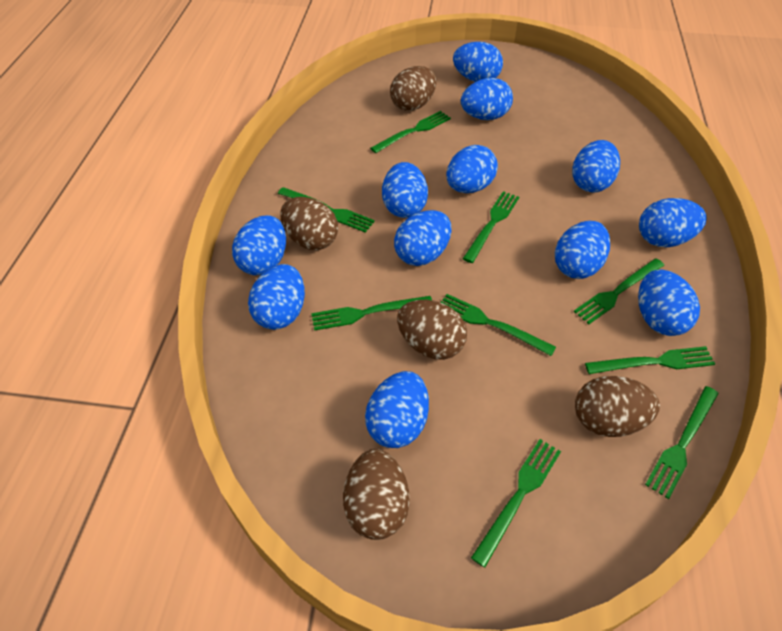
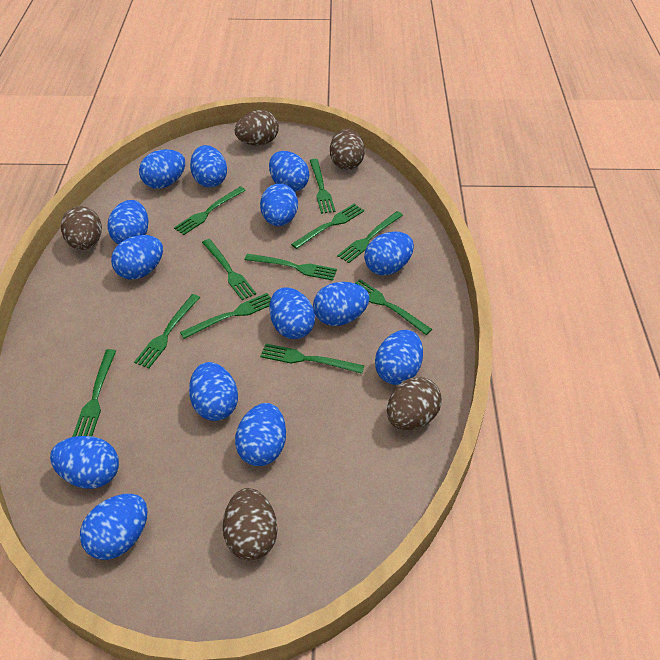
blue egg: [232,215,286,275] [248,264,305,330] [365,371,429,448] [382,162,428,218] [394,210,451,266] [446,145,498,193] [453,42,503,82] [461,78,513,120] [555,221,610,279] [572,140,620,192] [638,269,700,336] [639,198,707,247] = 12 -> [50,436,119,489] [80,494,148,560] [107,200,149,244] [111,235,163,280] [139,149,185,189] [189,362,238,421] [190,145,227,188] [235,403,286,466] [260,184,298,226] [269,151,309,192] [269,287,315,339] [313,282,370,326] [364,232,414,275] [375,330,423,385] = 14
green fork: [278,187,375,233] [311,296,432,331] [370,111,451,153] [440,294,556,356] [463,191,519,263] [471,439,561,568] [574,258,664,324] [585,346,715,374] [645,386,719,499] = 9 -> [72,349,116,437] [134,294,200,369] [174,186,246,235] [180,293,271,339] [202,239,256,300] [245,254,337,281] [260,343,364,374] [291,204,364,249] [310,159,335,214] [337,211,403,263] [355,279,432,335] = 11

